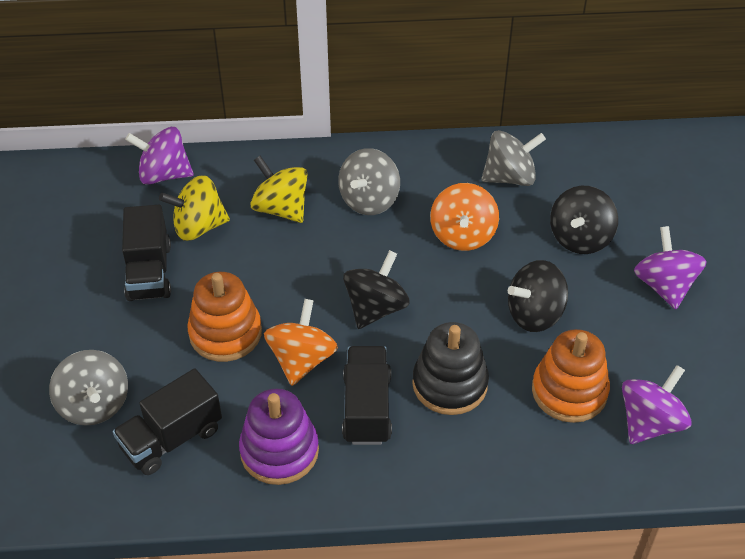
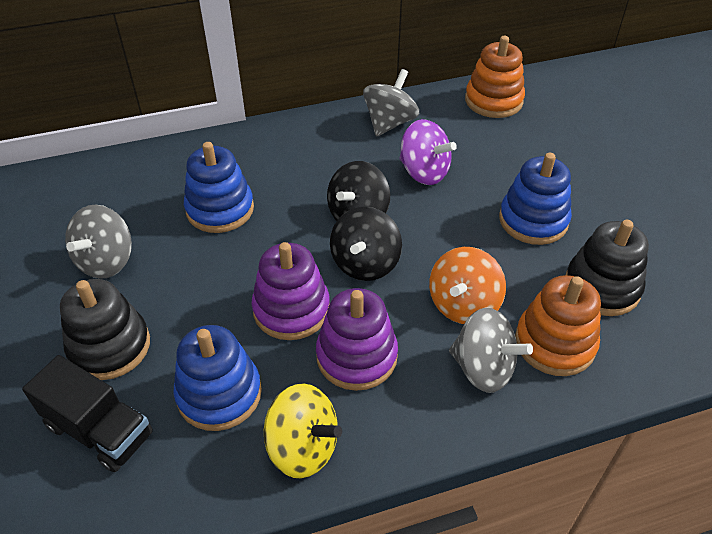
black spinning top: [343,250,410,329] [508,260,568,332] [550,186,618,254] = 3 -> [327,161,390,221] [330,207,402,281] = 2
black stacking toy: [412,322,489,415] = 1 -> [60,279,150,380] [566,220,649,316] = 2
black truck: [113,368,222,475] [122,205,171,301] [342,346,392,445] = 3 -> [22,355,153,472] = 1
blue stacking toy: none = 0 -> [173,325,262,431] [184,142,254,233] [499,153,572,245] = 3
orange spinning top: [264,299,338,386] [430,183,499,251] = 2 -> [429,247,506,324] = 1
purple spinning top: [125,127,194,185] [622,365,692,444] [634,226,707,310] = 3 -> [399,119,457,185] = 1
purple stacking toy: [239,389,319,485] = 1 -> [251,242,330,340] [316,288,398,391] = 2
yellow spinning top: [159,175,230,241] [250,156,308,223] = 2 -> [264,383,342,479] = 1

